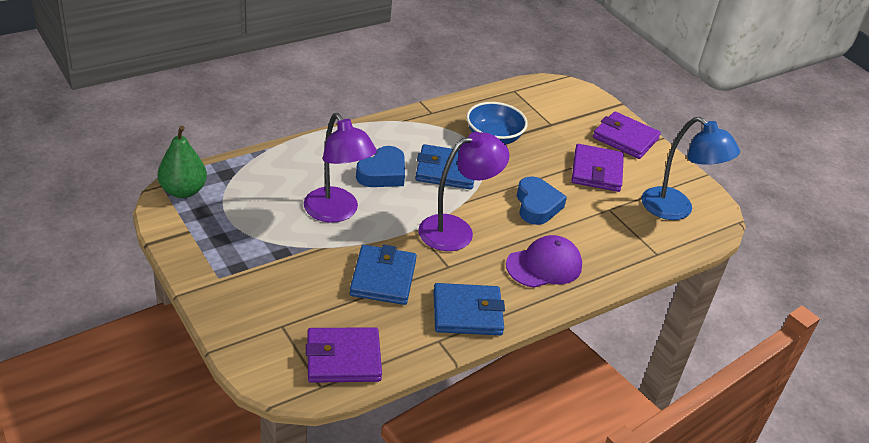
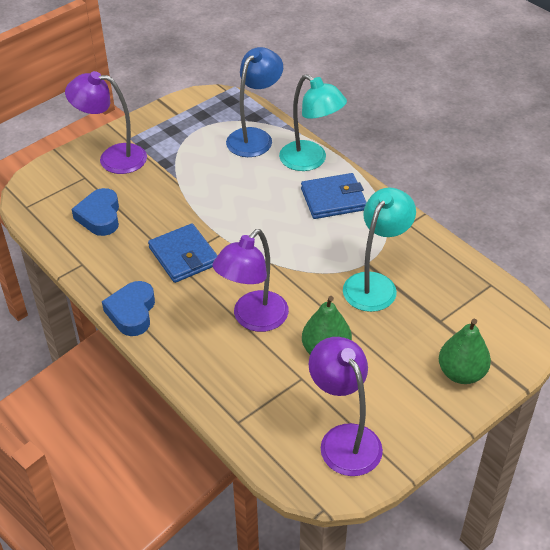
blue bowl: [466,102,528,145] = 1 -> none = 0
blue wallet: [350,245,417,305] [415,144,474,190] [433,283,505,335] = 3 -> [148,223,218,283] [301,173,367,219] = 2
green pear: [158,126,207,198] = 1 -> [302,296,352,354] [439,319,491,384] = 2
purple cap: [506,235,582,288] = 1 -> none = 0
purple lamp: [304,113,377,223] [418,132,509,251] = 2 -> [65,71,147,174] [212,229,289,332] [309,337,383,476] = 3
purple wallet: [306,327,382,383] [571,144,624,192] [593,111,661,159] = 3 -> none = 0
turquoise lamp: none = 0 -> [279,74,347,171] [343,188,416,312] = 2

